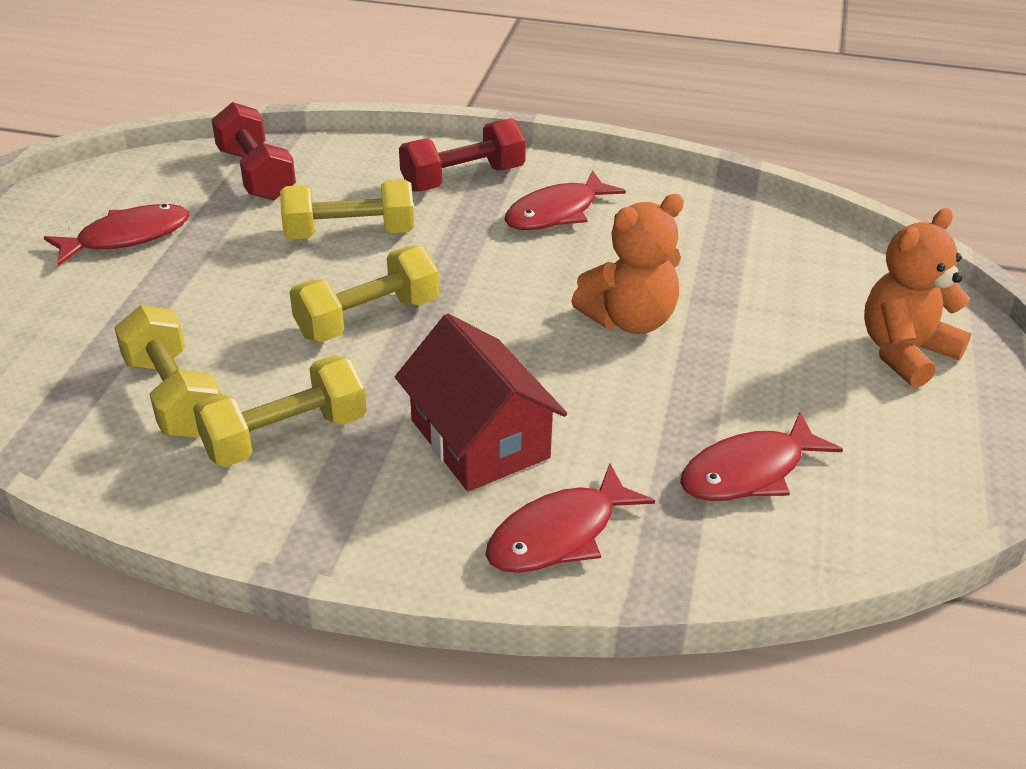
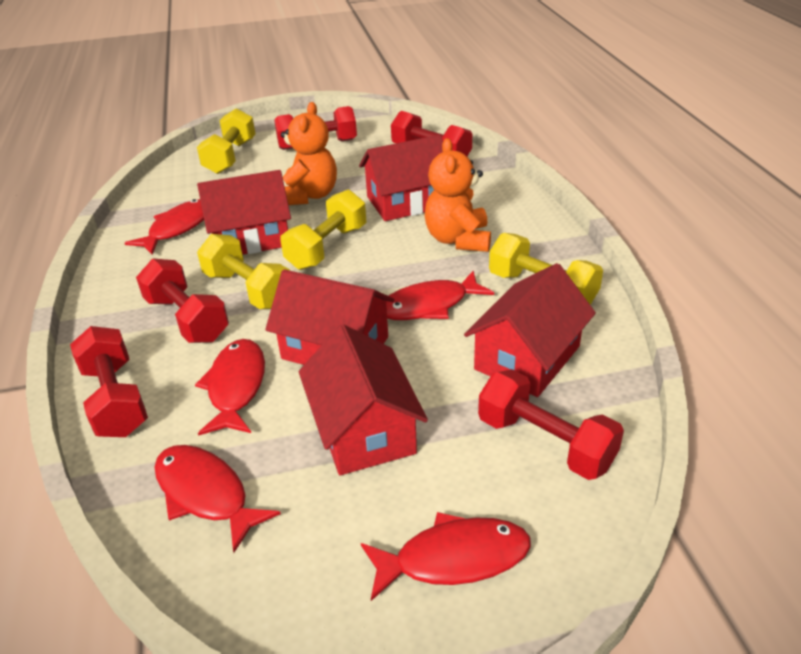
red dumbbell: [211,102,296,200] [399,118,526,192] = 2 -> [70,326,148,437] [136,258,229,343] [274,106,357,150] [391,111,472,156] [478,369,624,480] = 5
red fish: [44,204,189,266] [485,464,655,573] [504,171,626,230] [680,412,843,501] = 4 -> [125,199,204,255] [154,445,281,552] [195,339,265,436] [361,512,531,601] [384,271,494,320] = 5
red house: [395,314,567,492] = 1 -> [197,170,291,255] [265,269,394,365] [299,325,428,475] [359,135,443,221] [464,263,596,397] = 5

